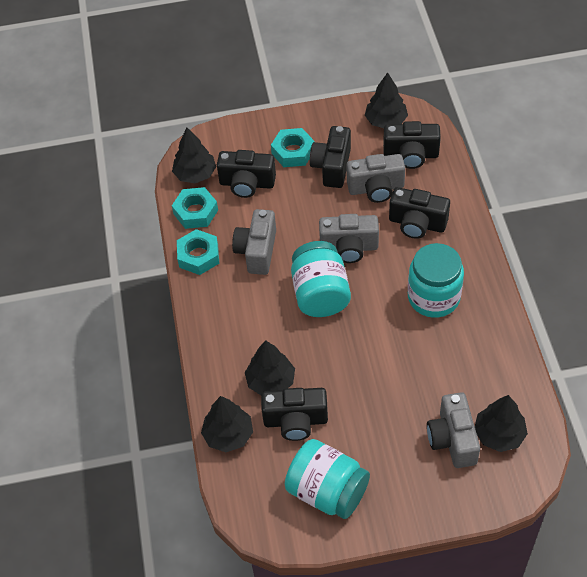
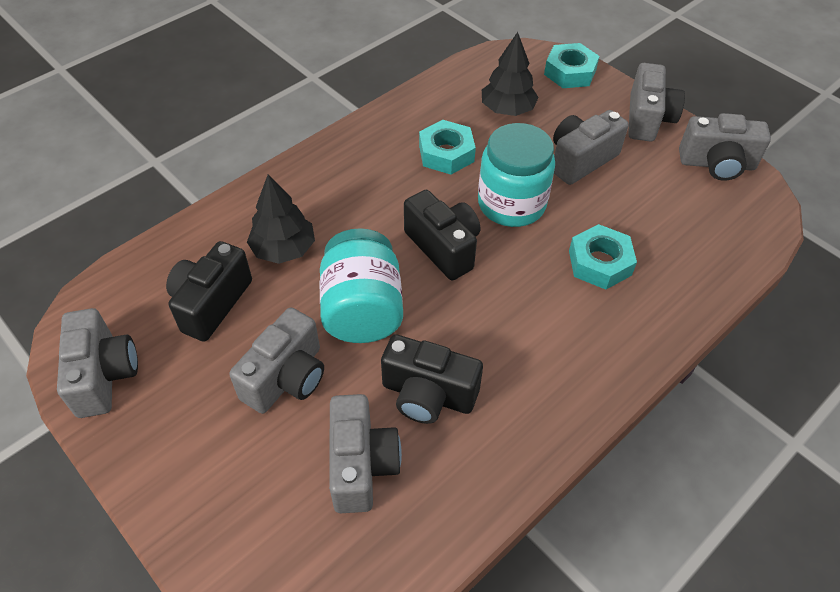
black camera: [217,150,276,198] [261,388,328,441] [310,126,351,188] [383,121,441,169] [389,187,450,239] = 5 -> [166,241,252,342] [381,334,483,424] [404,190,480,281] = 3
black tree: [172,128,216,183] [201,396,253,452] [245,340,295,395] [365,72,408,128] [475,395,528,452] = 5 -> [247,174,315,264] [482,32,539,116] = 2
grey camera: [232,209,276,275] [319,214,379,263] [347,154,405,203] [427,392,480,468] = 4 -> [57,308,138,418] [229,307,324,414] [329,394,402,513] [553,110,629,185] [628,63,685,142] [679,113,771,181] = 6
turquoise jar: [285,439,370,519] [291,241,351,317] [408,243,464,318] = 3 -> [320,228,403,343] [478,123,555,227] = 2

